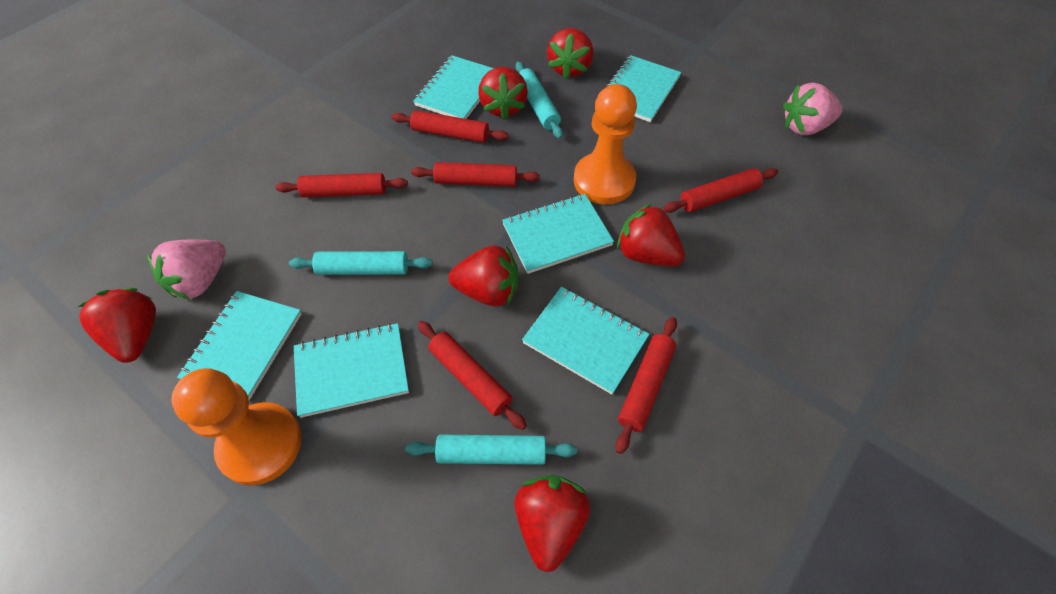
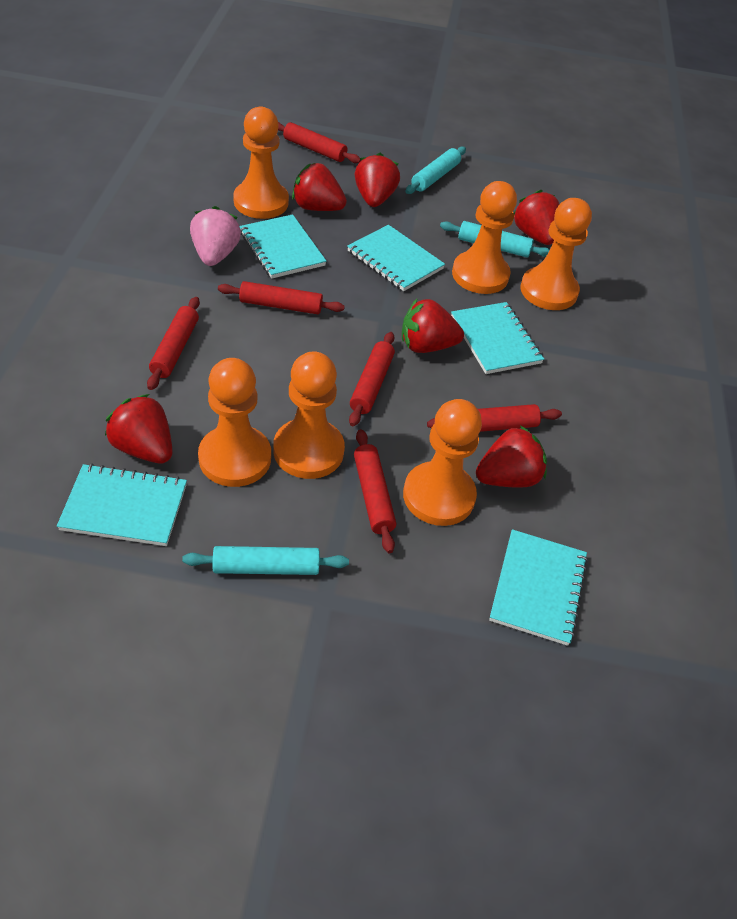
orange pawn: [171,368,302,486] [574,84,637,204] = 2 -> [198,358,271,487] [233,107,289,219] [273,351,345,479] [403,399,482,526] [452,181,517,294] [520,198,592,310] = 6
pink strawberry: [147,239,226,300] [783,83,843,135] = 2 -> [190,206,241,266] = 1
turquoise notebook: [177,291,302,400] [294,323,409,418] [413,55,494,119] [502,194,614,274] [522,287,650,394] [606,55,681,122] = 6 -> [57,464,187,546] [239,214,327,279] [347,225,445,291] [451,302,544,374] [489,529,588,646] = 5

